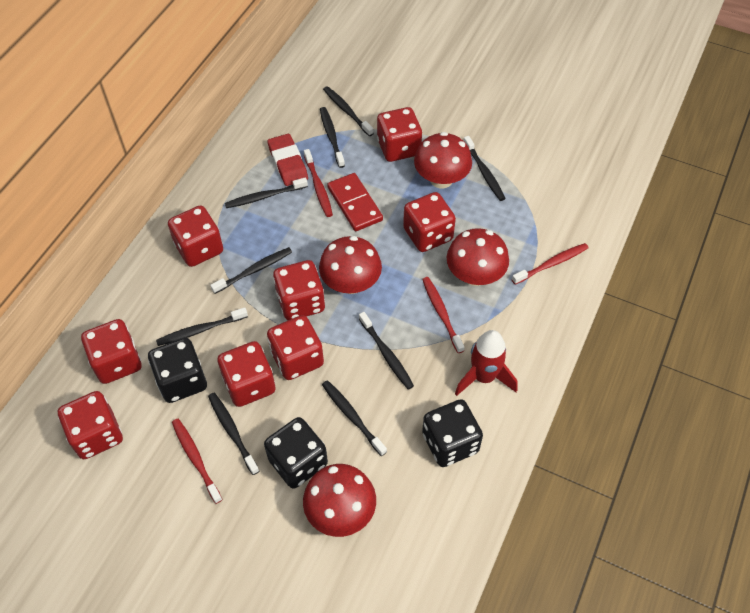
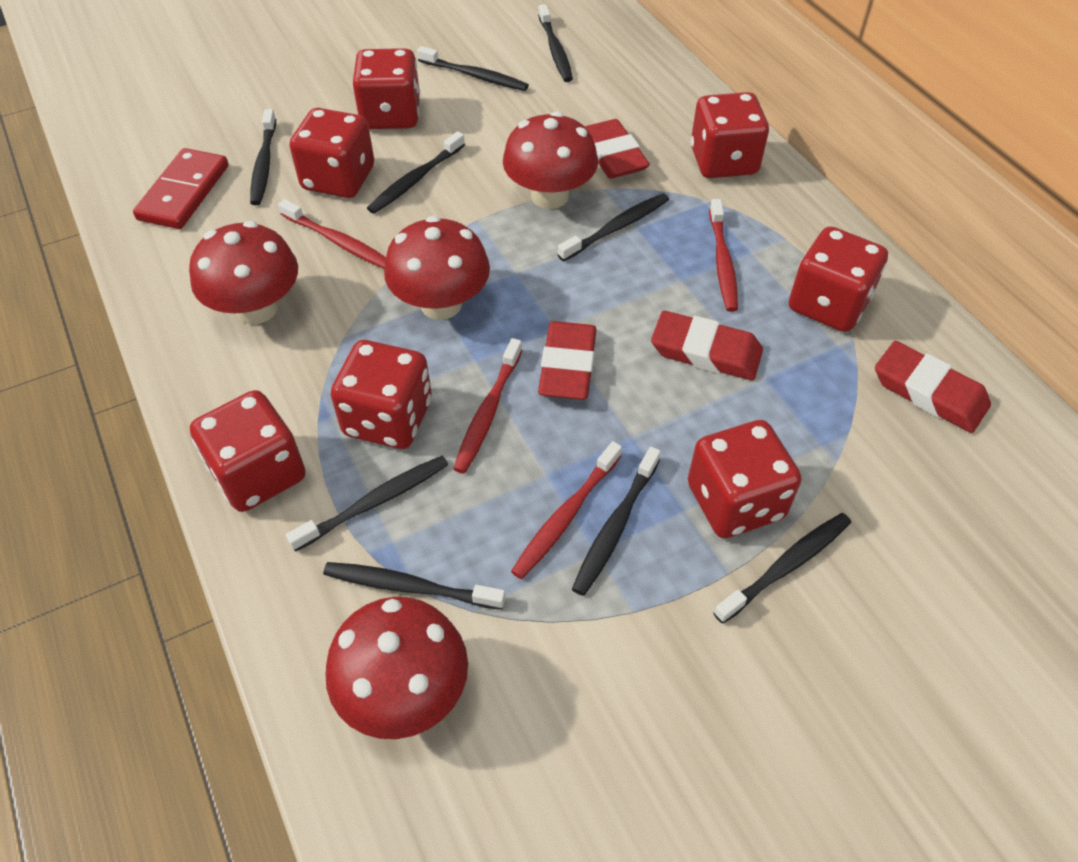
black dice: [148,338,207,403] [264,417,328,489] [422,399,483,467] = 3 -> none = 0
red dice: [58,391,123,459] [81,319,142,384] [168,205,223,267] [217,341,276,407] [267,315,324,380] [273,260,325,320] [377,107,422,162] [403,192,456,252] = 8 -> [190,390,306,512] [289,108,374,198] [331,340,432,449] [352,48,420,129] [688,420,802,538] [691,92,769,178] [789,226,888,332] = 7
red eraser: [268,134,308,186] = 1 -> [538,321,597,400] [585,119,650,179] [651,311,763,381] [875,341,991,433] = 4
red rocket: [455,330,518,396] = 1 -> none = 0

